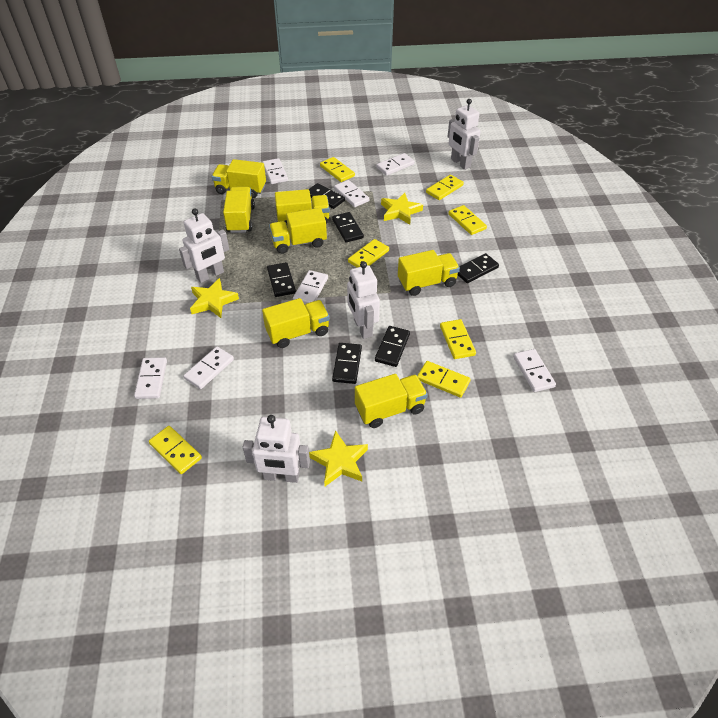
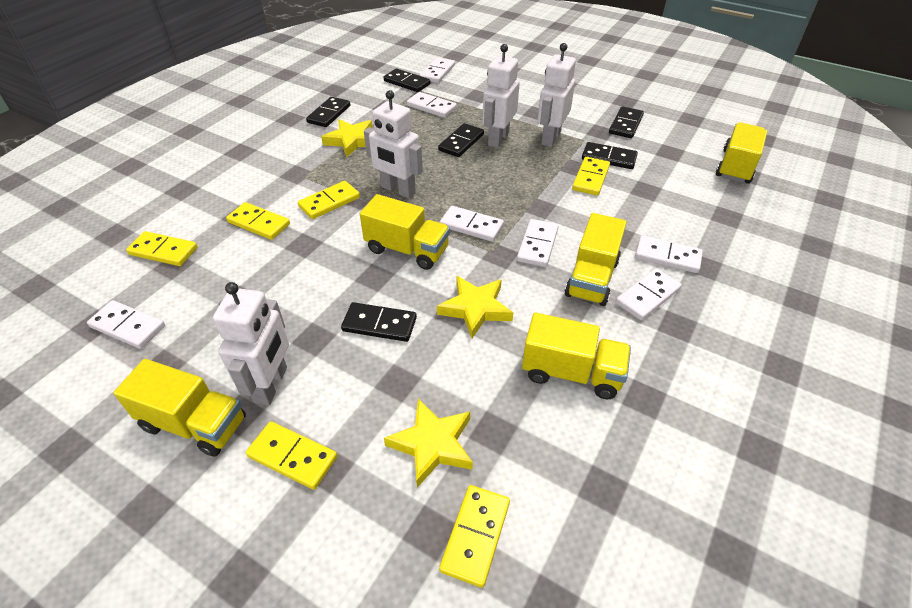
yellow domino: [149,426,202,474] [320,157,355,182] [348,239,389,268] [417,361,471,398] [426,175,464,200] [440,319,476,359] [449,205,487,235] = 7 -> [126,231,197,266] [226,202,290,240] [246,421,337,490] [298,181,360,219] [439,485,510,588] [572,157,610,195] = 6
yellow truck: [212,159,266,198] [223,187,255,233] [262,298,330,348] [269,208,327,254] [275,189,330,228] [355,374,428,428] [398,250,460,296] = 7 -> [113,359,246,457] [360,194,450,270] [522,313,631,399] [565,213,627,306] [716,122,767,184] = 5

